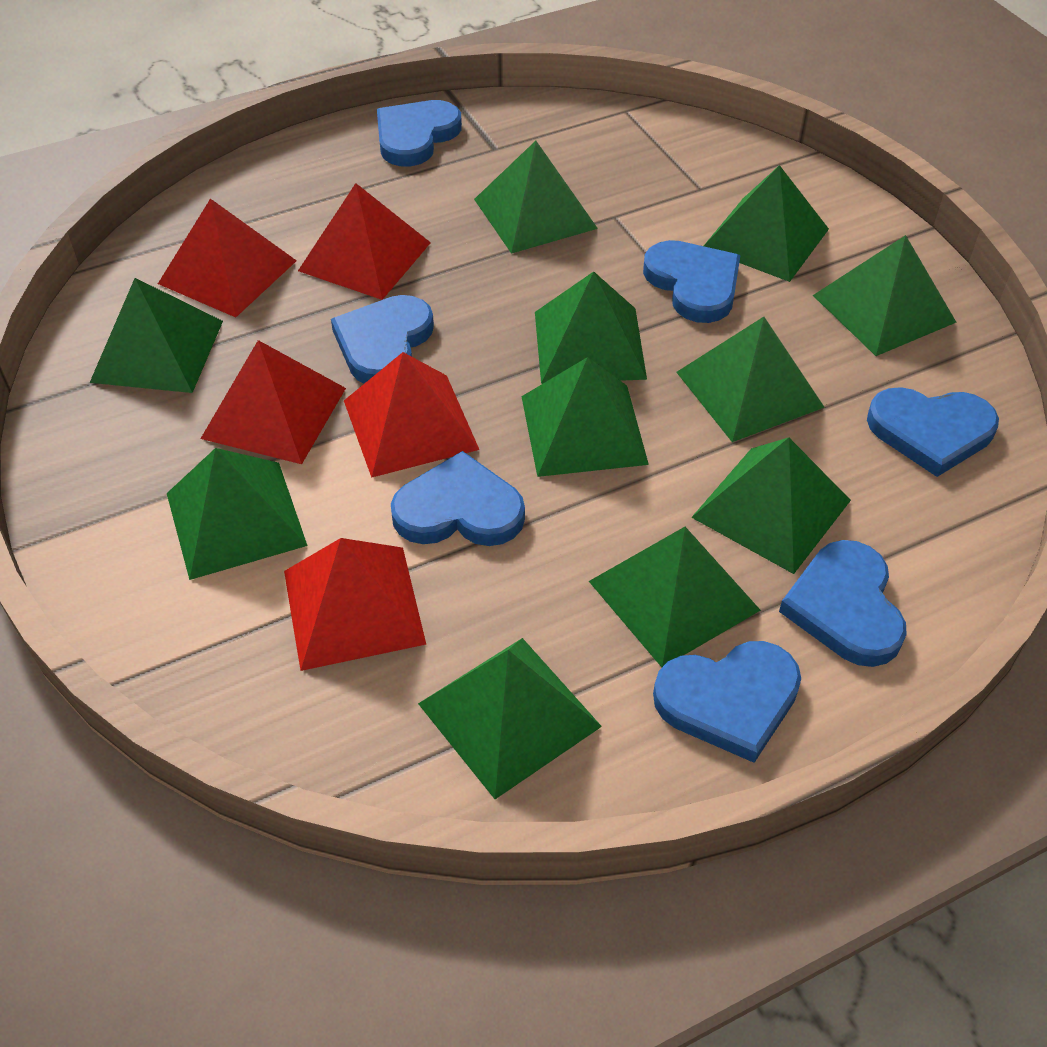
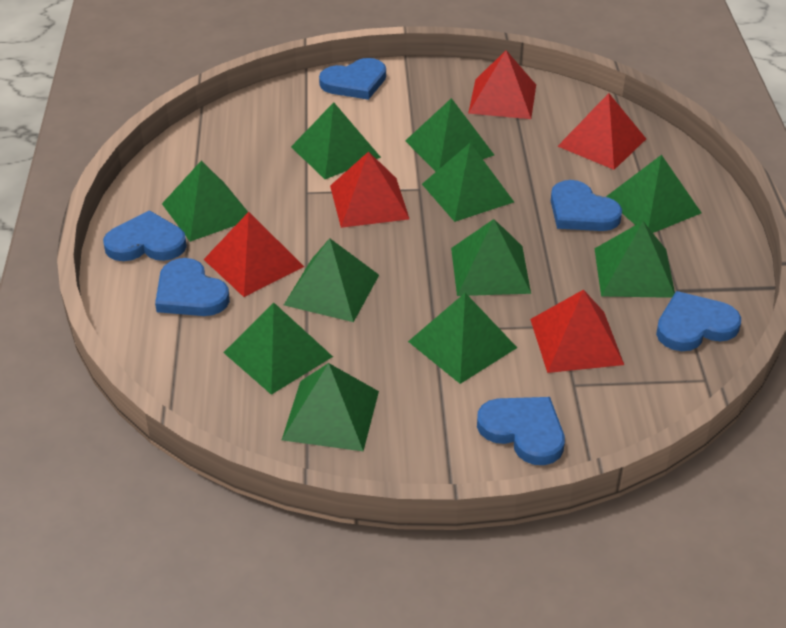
blue heart: [331,295,434,384] [377,100,462,166] [391,451,525,546] [643,240,741,323] [653,641,801,763] [779,540,907,667] [867,387,999,477] = 7 -> [103,210,187,261] [155,258,230,316] [319,58,386,100] [477,397,565,465] [551,180,622,231] [656,291,741,351] = 6

